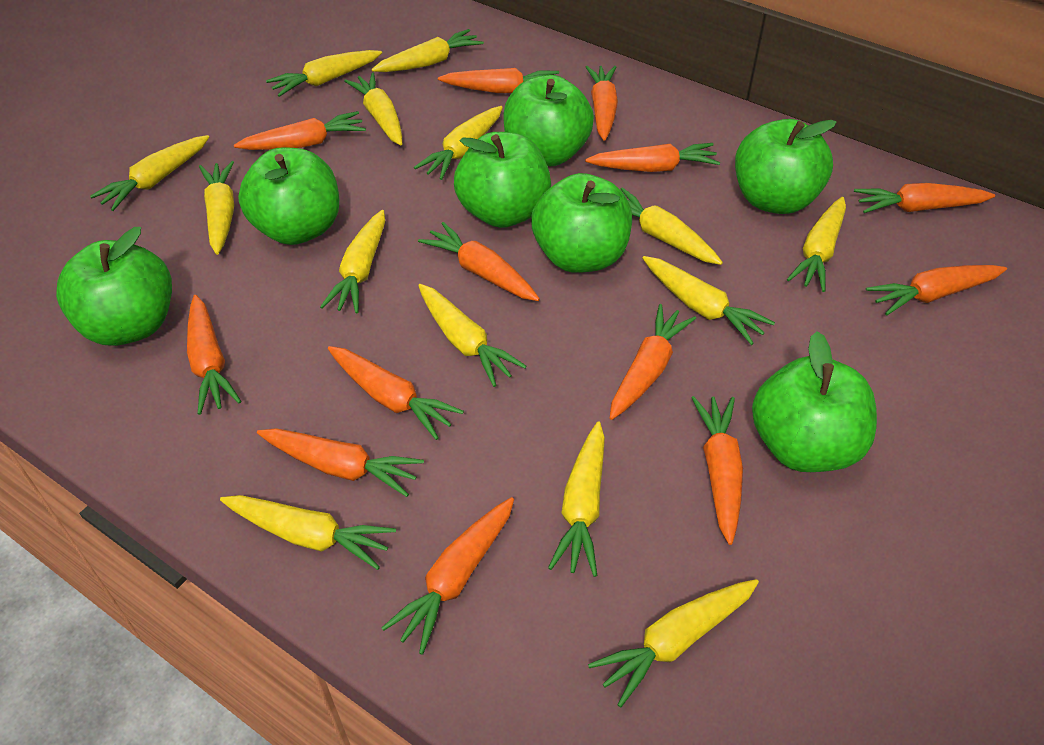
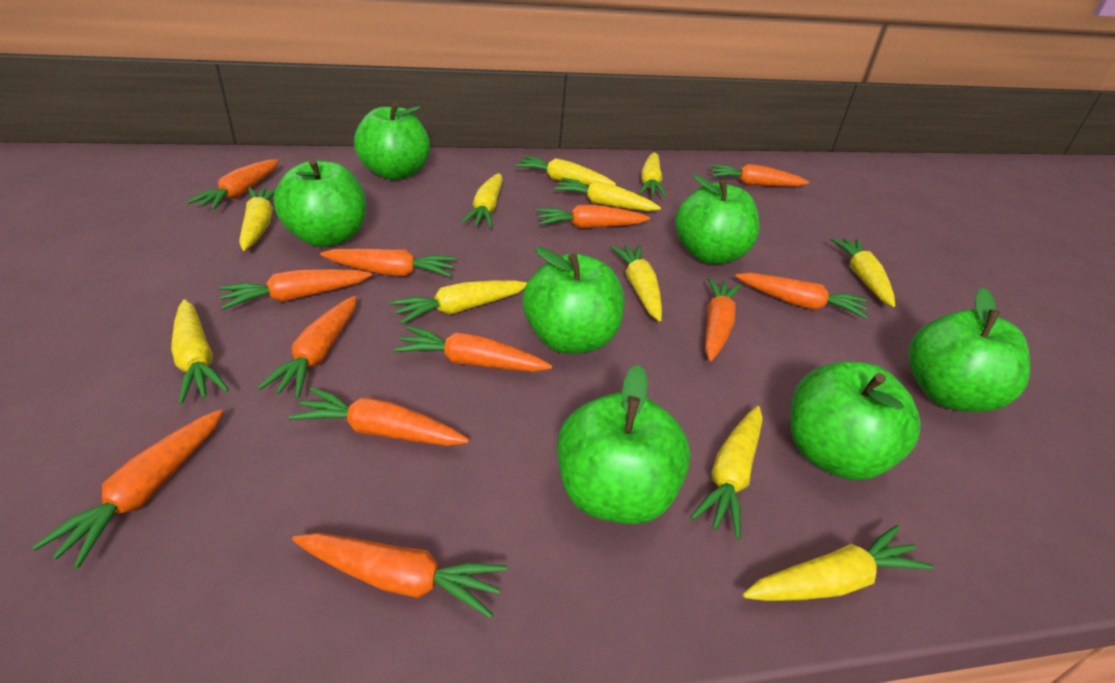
orange carrot: [187,295,241,415] [234,111,366,150] [257,428,424,497] [328,346,464,440] [382,497,514,655] [418,222,540,301] [438,68,559,93] [585,66,618,141] [585,143,720,172] [610,304,696,420] [691,396,743,545] [854,183,995,213] [866,265,1007,315] = 13 -> [32,409,223,569] [187,159,279,210] [219,269,372,310] [257,296,357,398] [289,387,470,446] [292,533,507,618] [320,249,456,277] [394,326,552,372] [536,205,650,229] [705,277,741,361] [710,164,809,186] [735,273,868,319] = 12
yellow carrot: [90,135,209,211] [199,161,234,255] [220,495,396,570] [266,50,382,97] [320,210,385,313] [344,72,402,145] [372,29,484,72] [414,106,503,180] [418,284,527,387] [548,421,605,577] [588,579,759,707] [621,187,723,265] [642,256,775,345] [787,197,846,292] = 14 -> [171,299,229,404] [239,187,276,251] [390,281,527,324] [461,173,503,227] [515,156,616,186] [554,178,661,211] [610,245,662,321] [639,152,666,197] [690,406,763,539] [743,525,933,601] [830,238,895,307] = 11

